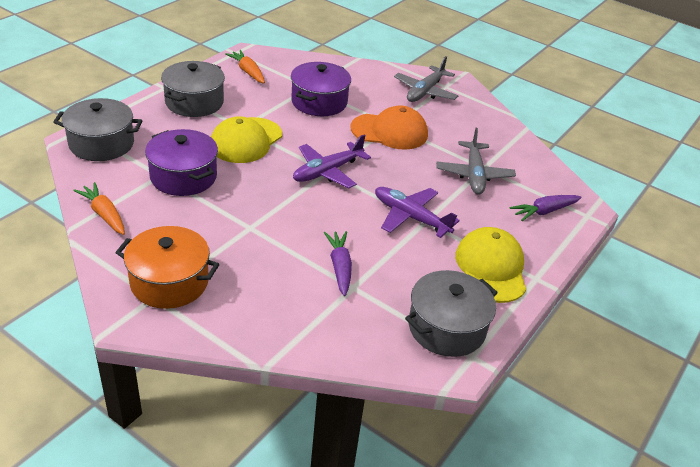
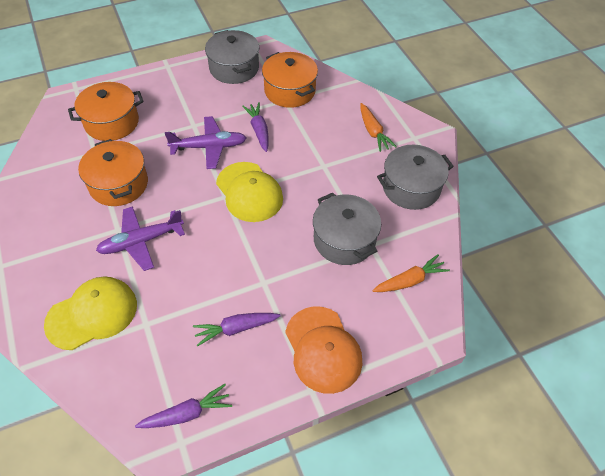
grey plane: [394,56,458,102] [436,128,516,195] = 2 -> none = 0
orange pot: [115,226,219,309] = 1 -> [68,82,144,141] [78,139,148,206] [262,52,318,108] = 3
purple carrot: [324,231,352,296] [509,195,582,221] = 2 -> [135,384,232,428] [193,313,281,347] [242,103,269,152] = 3
purple pot: [145,129,218,196] [291,62,351,116] = 2 -> none = 0

